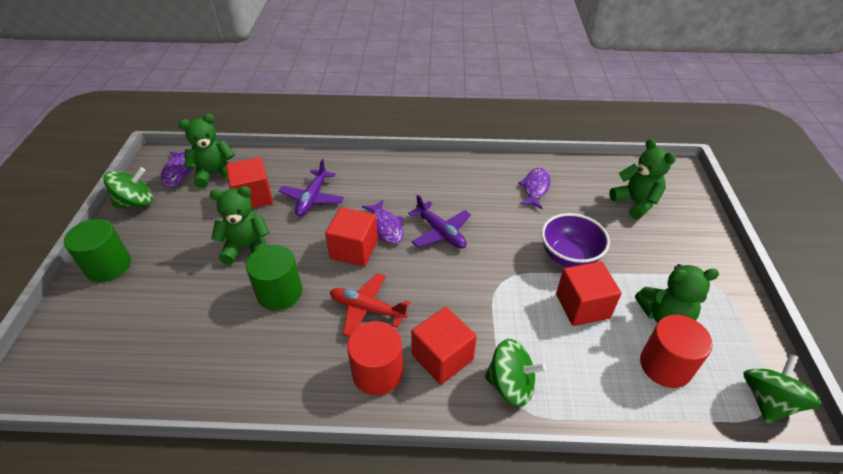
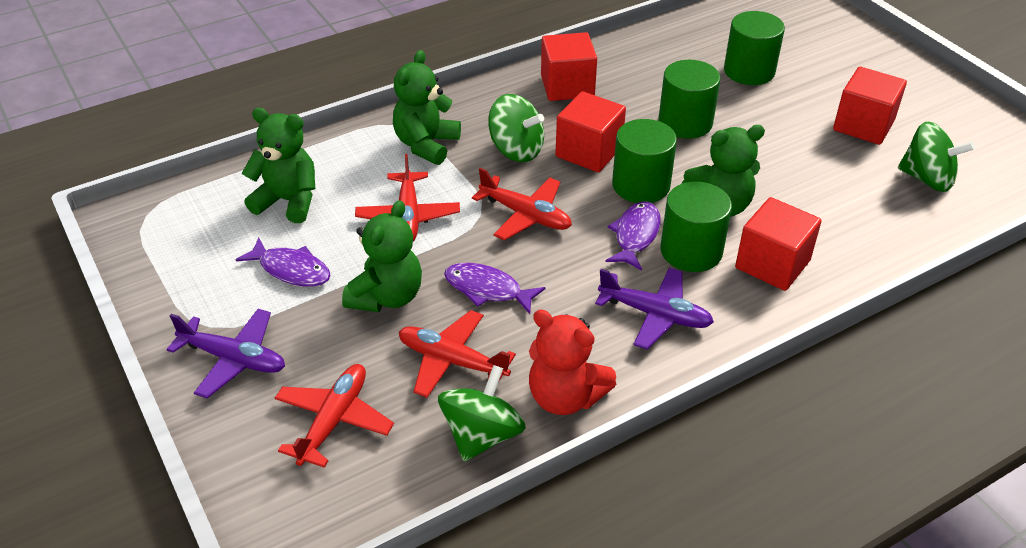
green cylinder: [64,219,131,282] [246,245,302,310] = 2 -> [612,119,677,203] [659,60,721,139] [660,181,732,272] [724,11,785,85] = 4
purple bowl: [541,213,610,267] = 1 -> none = 0
red cylinder: [347,321,403,395] [640,315,713,388] = 2 -> none = 0
red plane: [330,273,410,337] = 1 -> [275,364,394,468] [355,154,460,241] [399,310,516,398] [472,168,572,241] = 4
red teddy bear: none = 0 -> [529,310,616,415] = 1

